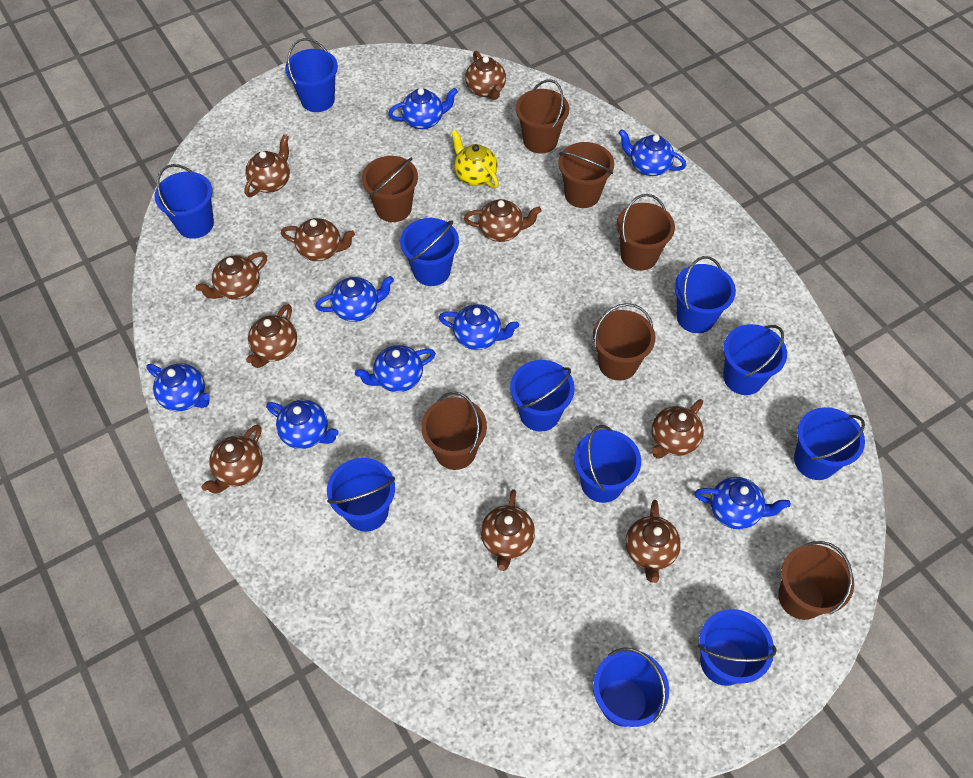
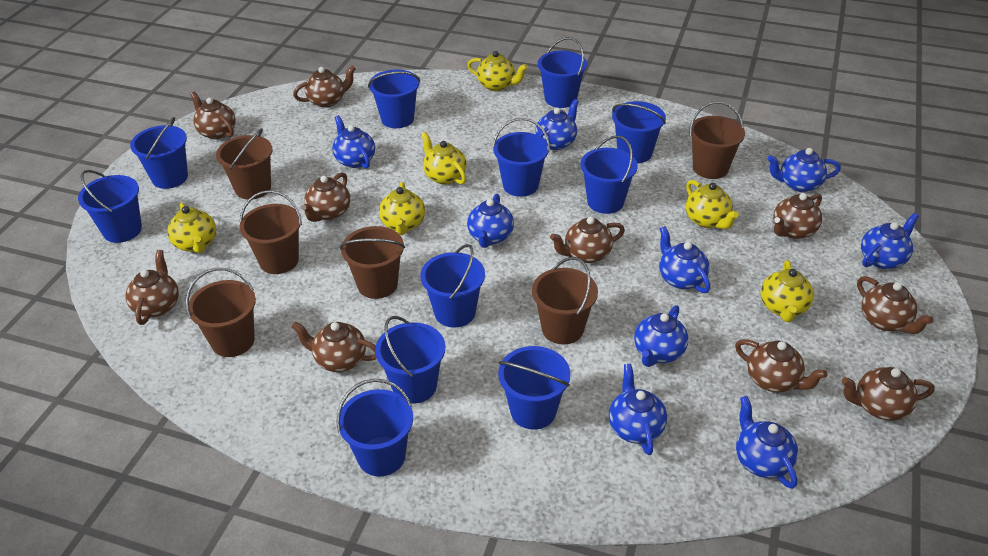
blue teapot: [146,364,210,411] [266,400,339,449] [315,276,394,322] [355,345,436,392] [388,88,458,129] [439,304,519,350] [619,129,686,176] [694,477,791,529] = 8 -> [332,115,375,169] [467,194,514,248] [535,99,579,150] [609,364,667,455] [634,305,688,367] [659,226,710,293] [736,396,798,489] [767,148,841,192] [861,213,919,269] = 9
brown bucket: [362,156,418,222] [421,392,487,470] [516,79,569,154] [558,142,614,208] [593,303,655,381] [616,194,675,271] [778,541,854,620] = 7 -> [186,268,256,357] [216,128,272,200] [239,190,302,274] [340,226,405,299] [532,257,598,344] [689,102,745,179] = 6
yellow teapot: [451,130,499,188] = 1 -> [167,203,216,253] [379,182,425,235] [421,132,467,185] [467,51,528,91] [686,180,739,229] [760,260,814,322] = 6

